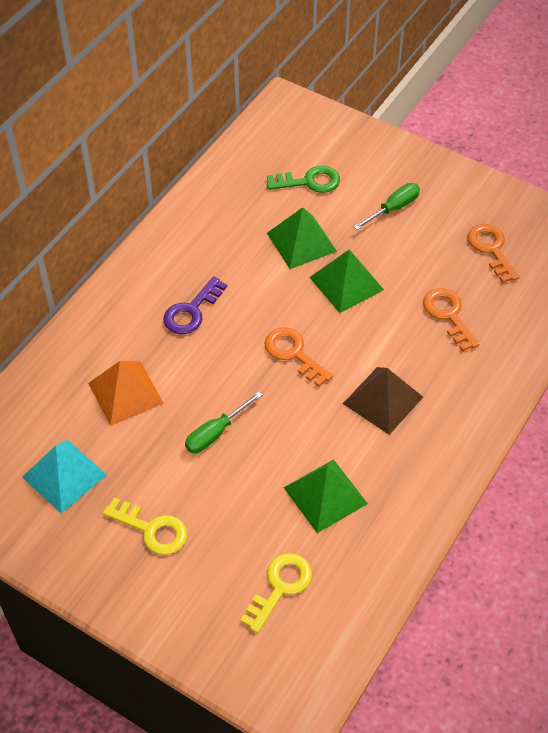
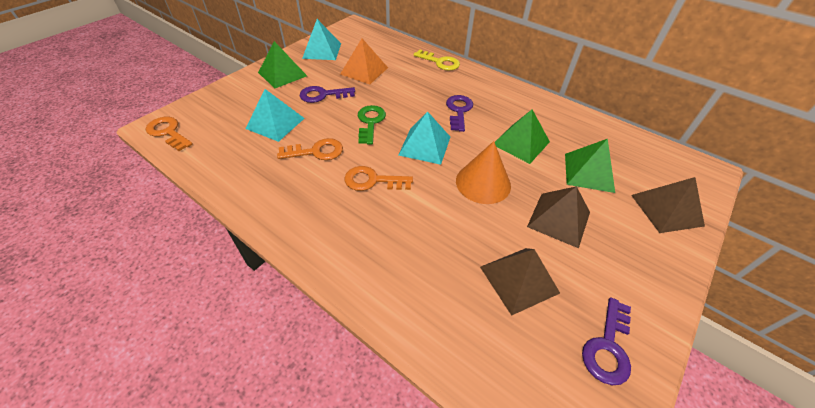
brown pyramid: [343,367,423,435] = 1 -> [480,248,560,316] [527,186,590,248] [631,177,705,233] = 3
green screwdriver: [185,391,262,453] [354,183,420,230] = 2 -> none = 0
orange cone: none = 0 -> [456,141,511,204] = 1
purple key: [163,276,227,334] = 1 -> [299,86,355,103] [446,95,473,132] [582,297,631,385] = 3
turquoise pyramid: [22,440,107,514] = 1 -> [245,89,305,142] [302,19,341,60] [399,111,450,165] = 3
yellow key: [103,497,187,555] [240,553,312,633] = 2 -> [413,49,460,71] = 1

